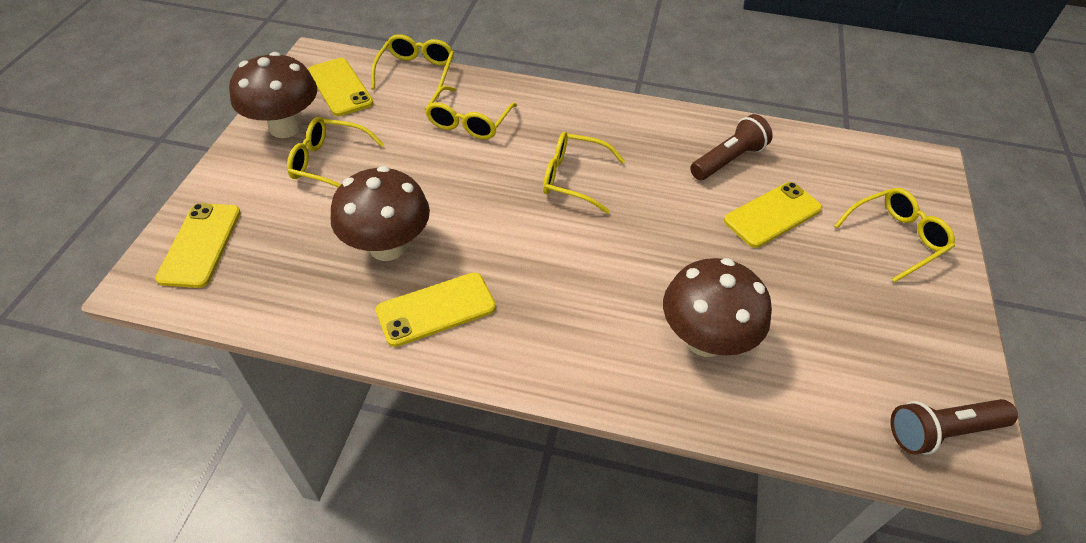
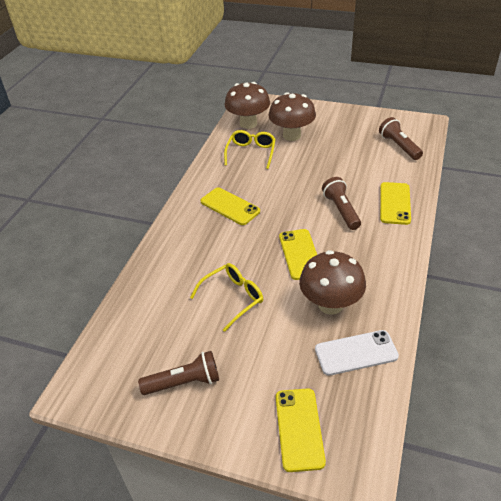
brown flashlight: [690,114,773,180] [891,399,1018,455] = 2 -> [138,351,219,395] [322,177,361,230] [379,117,423,160] = 3
white phone: none = 0 -> [315,330,399,376] = 1
yellow glasses: [287,117,385,188] [371,34,454,99] [425,86,517,140] [543,132,625,214] [834,188,955,283] = 5 -> [190,263,263,332] [224,130,276,169] = 2

